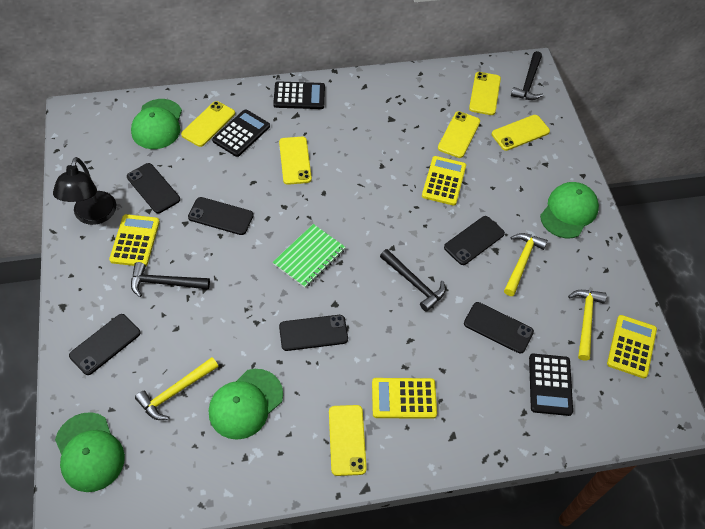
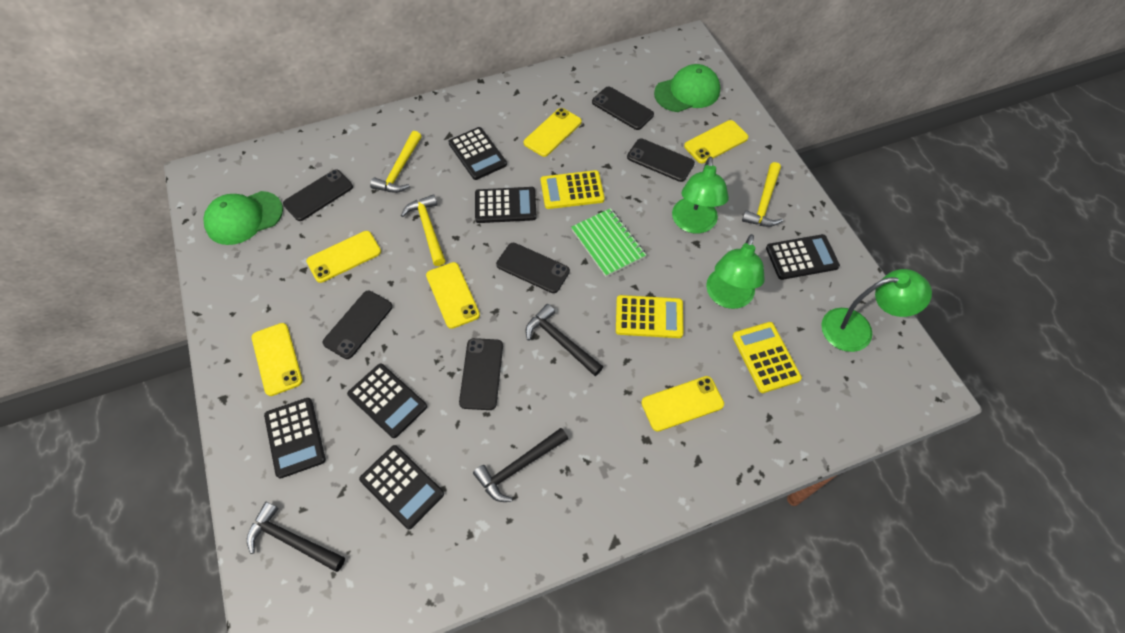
black calculator: [212,109,270,157] [273,81,325,109] [529,354,573,416] = 3 -> [264,398,326,479] [347,364,427,438] [359,445,444,529] [448,127,507,180] [475,187,537,223] [766,234,840,280] = 6
black lamp: [53,157,116,225] = 1 -> none = 0
green cap: [55,412,125,492] [131,99,182,149] [209,369,283,440] [540,182,599,239] = 4 -> [204,191,283,245] [654,64,720,112] = 2
green lamp: none = 0 -> [672,156,729,233] [706,234,765,309] [821,269,932,352] = 3
yellow calculator: [109,214,160,266] [372,378,437,419] [422,156,466,206] [607,315,657,378] = 4 -> [541,170,605,209] [616,295,684,338] [732,322,802,393] = 3

